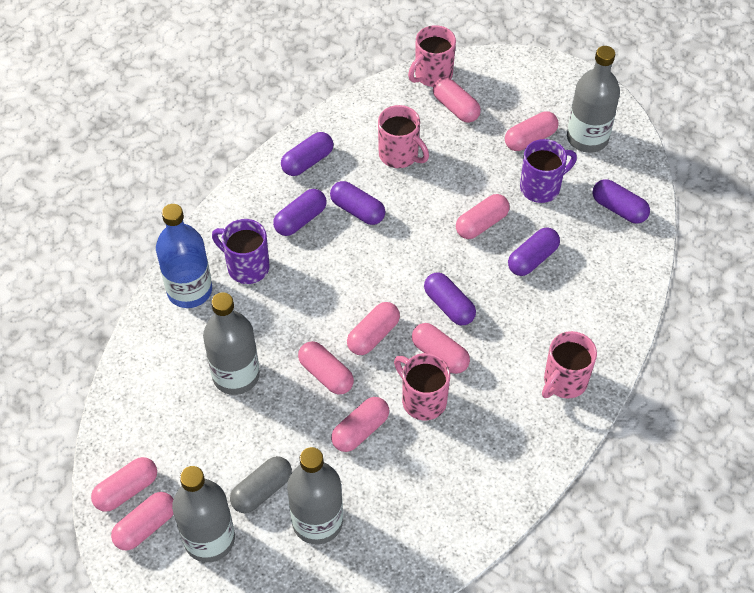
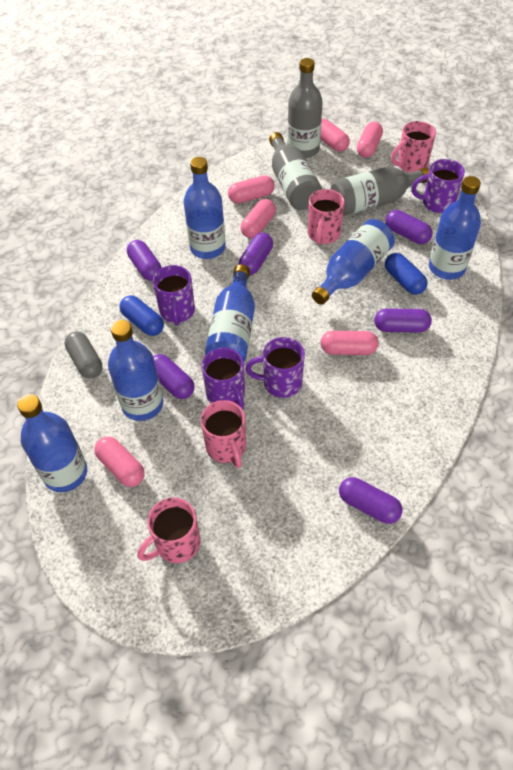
blue bottle: [156,204,212,308] = 1 -> [17,394,87,492] [108,320,163,421] [184,157,226,259] [205,265,255,362] [312,219,395,305] [429,176,481,280] = 6
blue capsule: none = 0 -> [119,295,164,336] [385,253,427,295] = 2
grey bottle: [172,466,235,562] [203,292,260,395] [287,447,343,545] [567,46,620,153] = 4 -> [269,132,322,210] [287,58,323,158] [331,167,429,216] = 3
pink capsule: [91,457,157,512] [111,492,174,550] [298,341,354,395] [331,397,389,452] [347,302,400,355] [412,323,470,374] [433,77,481,123] [456,194,510,239] [505,111,559,151] = 9 -> [94,436,145,487] [228,175,275,204] [241,199,276,238] [320,331,379,355] [321,119,350,152] [357,122,383,158] = 6
purple mug: [212,219,269,284] [520,139,577,203] = 2 -> [153,265,195,326] [201,348,245,410] [245,337,305,398] [412,159,465,213] = 4

